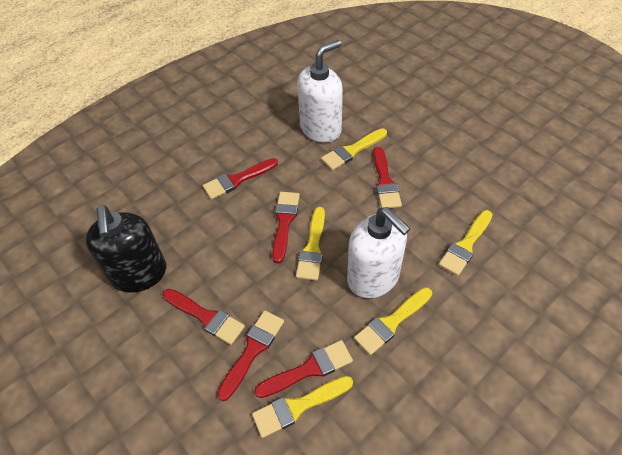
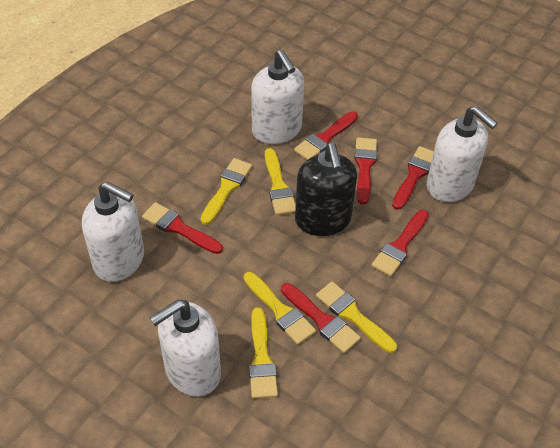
white soap dispenser: [297,40,343,143] [347,207,411,298] = 2 -> [82,182,144,282] [150,300,221,397] [251,50,304,144] [427,106,498,202] = 4

